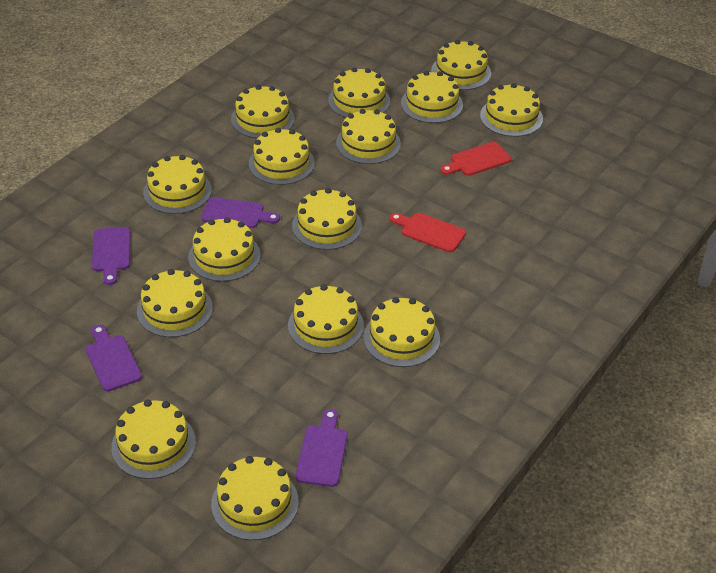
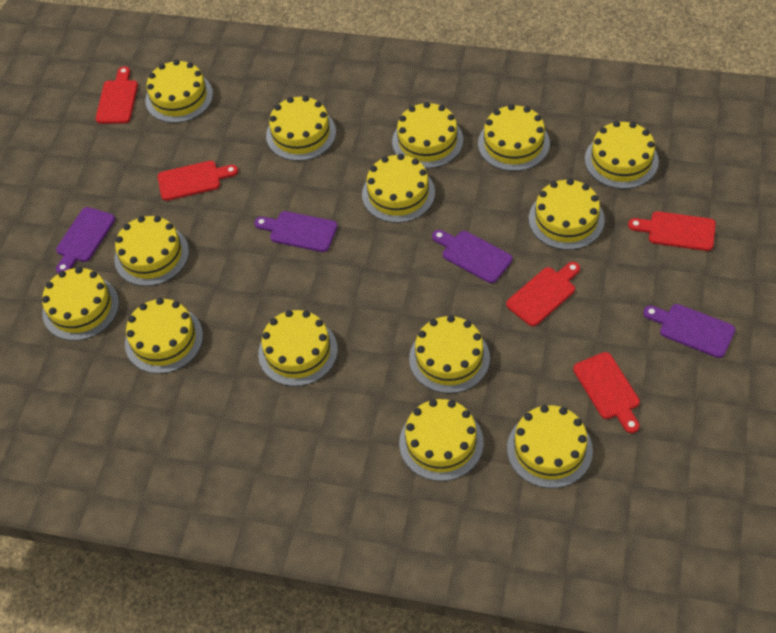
red cutting board: [389,213,466,252] [441,142,511,176] = 2 -> [96,66,138,124] [158,161,238,201] [506,262,580,326] [573,352,640,433] [628,211,716,251] = 5
yellow cake: [111,400,196,479] [137,269,213,337] [143,155,212,214] [188,217,260,282] [211,456,299,540] [231,85,295,139] [249,128,315,185] [288,284,364,354] [292,188,362,250] [328,67,390,118] [336,109,401,164] [363,297,440,367] [401,71,463,123] [431,40,491,90] [480,83,543,137] = 15 -> [42,267,119,341] [114,216,189,286] [125,298,203,374] [145,60,213,123] [258,310,338,386] [266,96,336,161] [362,154,435,223] [392,102,463,168] [399,399,484,481] [409,315,490,394] [478,104,550,171] [507,405,593,488] [529,179,605,250] [585,121,659,189] = 14

